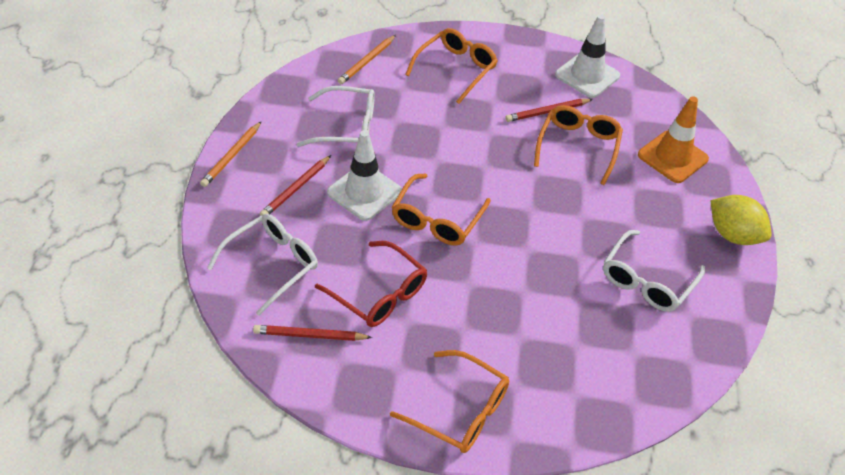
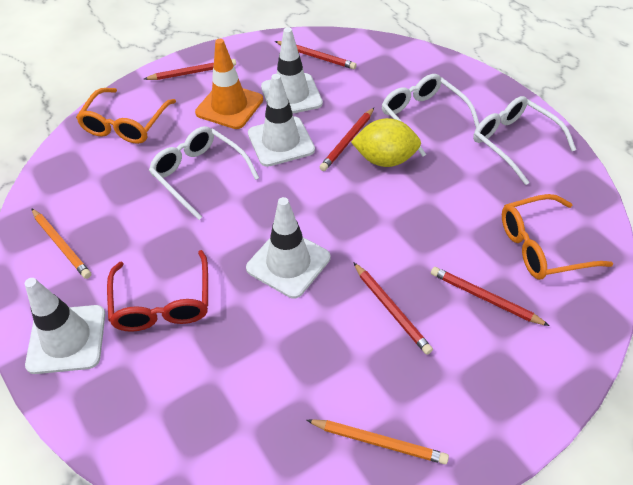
orange glasses: [390,350,509,453] [392,174,491,246] [405,28,498,104] [534,105,623,185] = 4 -> [76,88,176,144] [502,194,613,280] = 2
red pencil: [253,325,372,341] [260,155,331,216] [505,99,593,122] = 3 -> [144,59,236,80] [275,41,357,69] [320,108,374,171] [353,262,433,355] [431,267,550,326] = 5
white traffic cone: [327,130,402,221] [555,15,620,98] = 2 -> [25,278,105,374] [246,197,330,298] [248,74,315,167] [261,27,323,114] = 4

